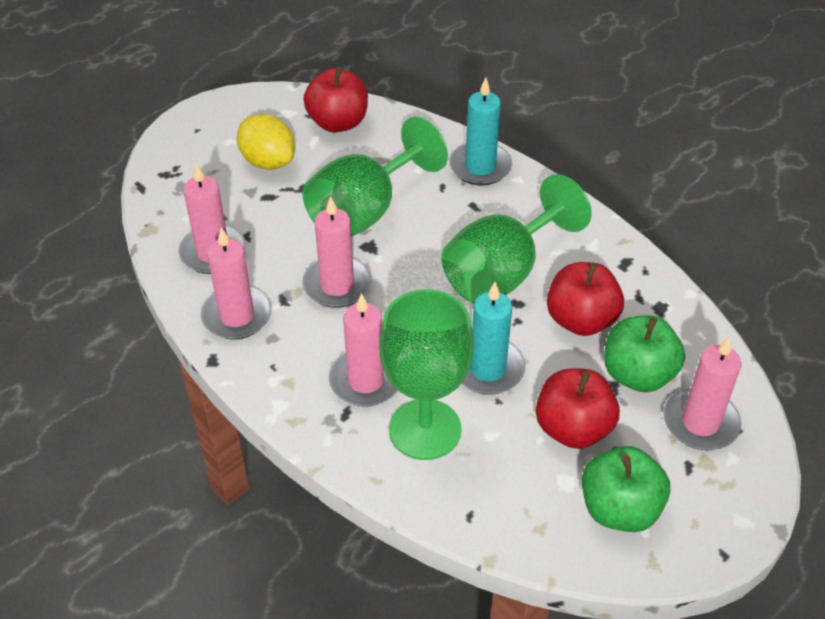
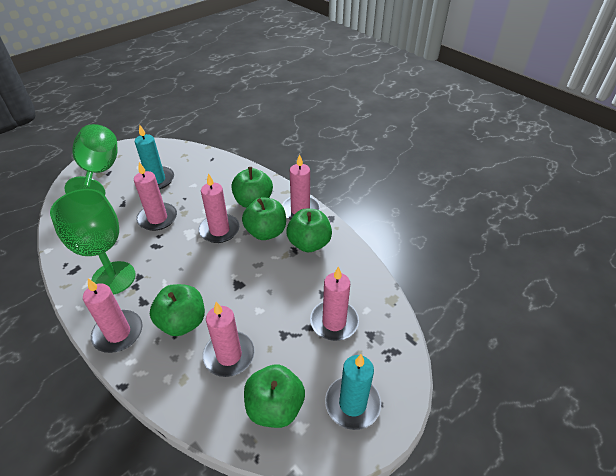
green apple: [582,446,670,532] [604,315,685,393] = 2 -> [150,284,205,336] [231,167,273,208] [242,197,286,240] [244,364,305,428] [286,209,332,252] = 5
green goblet: [302,117,448,237] [379,289,474,460] [441,174,592,304] = 3 -> [50,189,136,295] [64,124,118,195] = 2
pink candle: [178,163,246,274] [200,227,272,340] [302,196,371,308] [328,293,398,407] [663,337,741,450] = 5 -> [83,278,143,353] [134,162,177,231] [199,173,240,243] [202,302,255,377] [282,154,320,220] [310,266,359,341] = 6
red apple: [303,67,368,133] [536,368,620,449] [547,262,624,336] = 3 -> none = 0
yellow lemon: [237,114,295,170] = 1 -> none = 0

